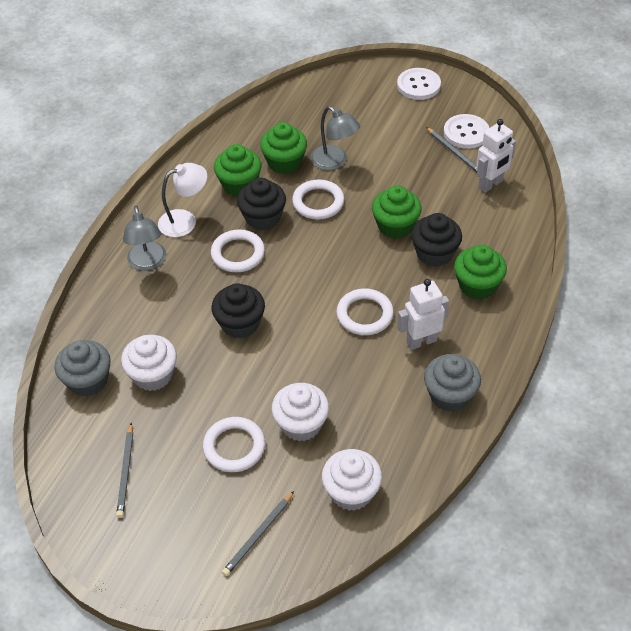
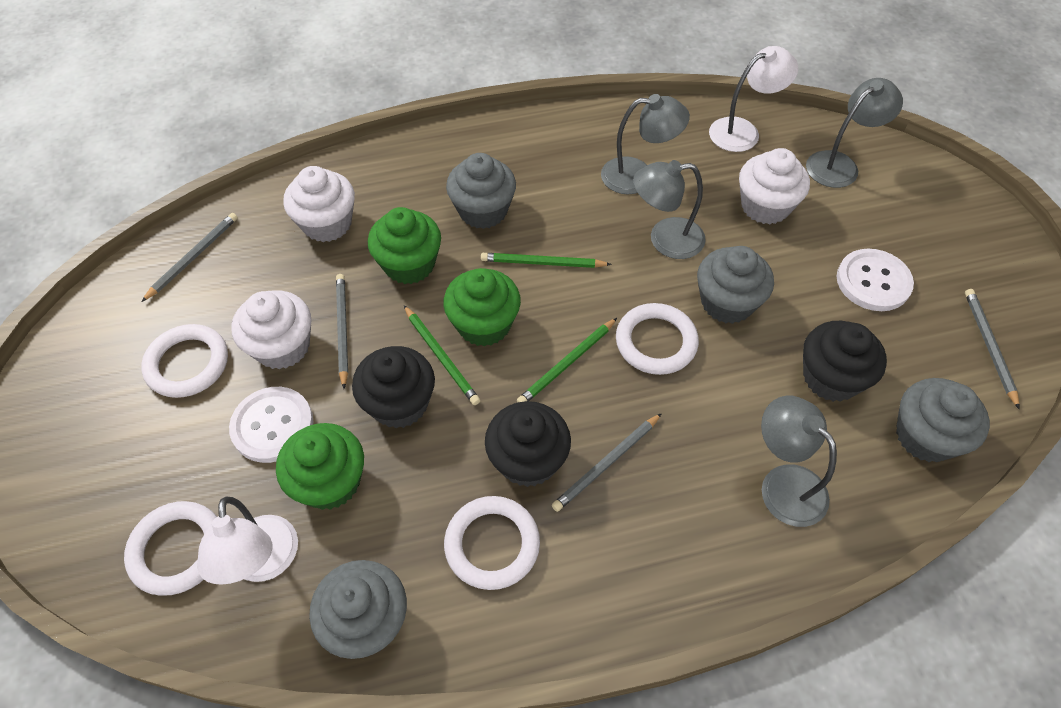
green cupcake: [214,144,261,196] [260,122,307,174] [372,186,422,239] [454,245,507,300] = 4 -> [276,423,364,510] [368,207,441,284] [443,268,521,347] = 3
green pencil: none = 0 -> [404,305,480,405] [481,253,612,268] [517,318,617,402] = 3
grey cupcake: [55,340,111,397] [424,354,481,412] = 2 -> [309,560,407,659] [446,153,516,229] [697,246,774,324] [896,378,990,462] = 4
grey lamp: [123,206,166,271] [311,106,360,170] = 2 -> [601,94,690,194] [633,160,706,259] [761,396,837,527] [806,78,903,188] = 4
grey pencil: [116,423,133,518] [222,491,294,576] [426,127,477,173] = 3 -> [141,213,238,302] [336,274,348,389] [552,413,662,512] [965,289,1020,409] = 4
white lamp: [158,163,207,237] = 1 -> [197,497,298,585] [709,46,798,152] = 2
white robot: [397,279,449,350] [476,119,516,193] = 2 -> none = 0

